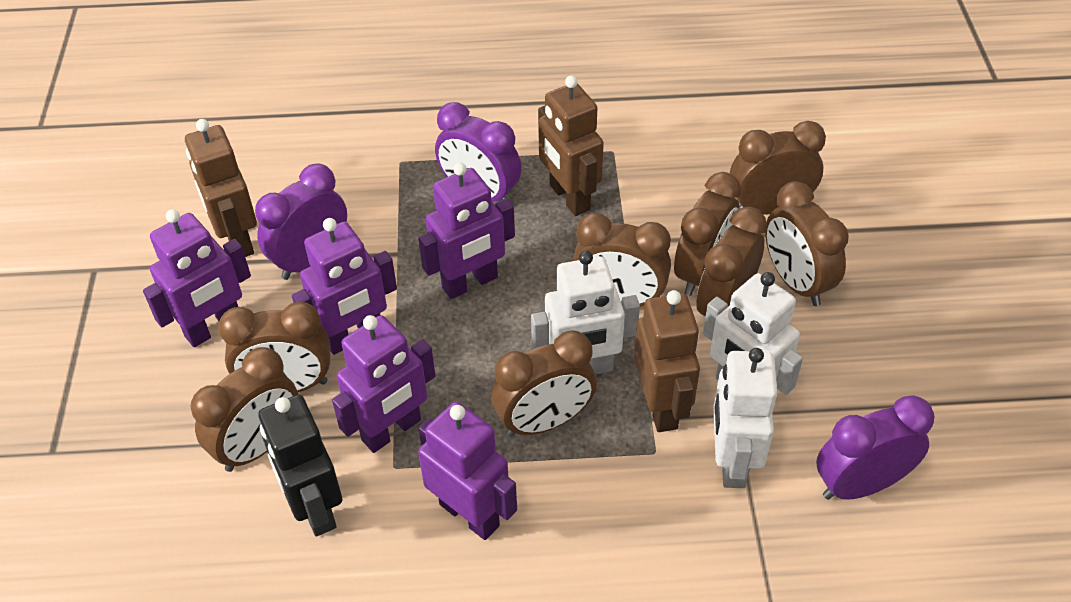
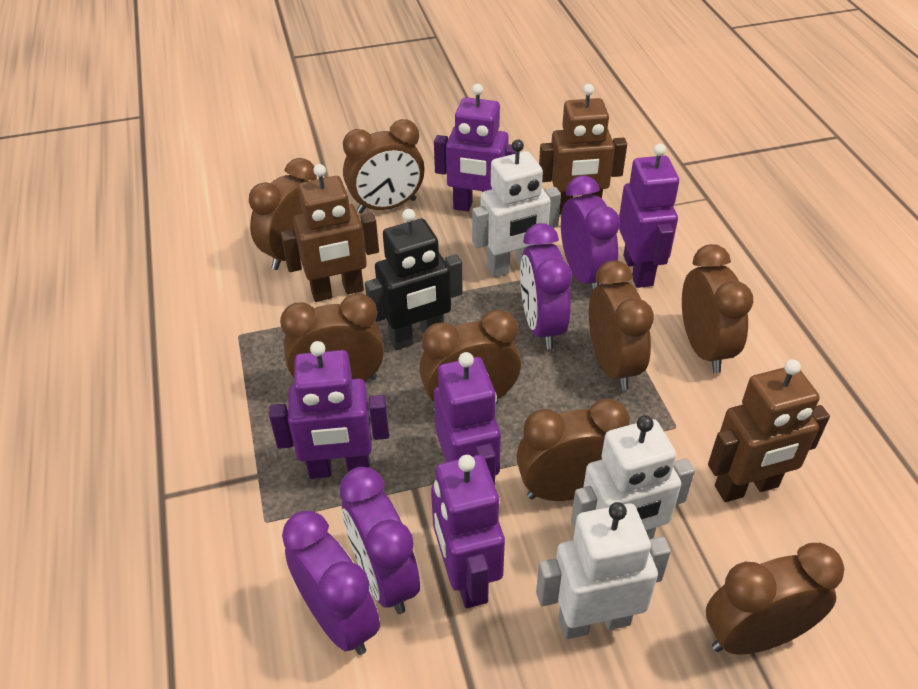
purple clock: [255,163,347,280] [435,102,522,202] [816,395,934,500] = 3 -> [282,511,380,655] [340,467,420,614] [520,223,572,349] [561,176,620,290] = 4

